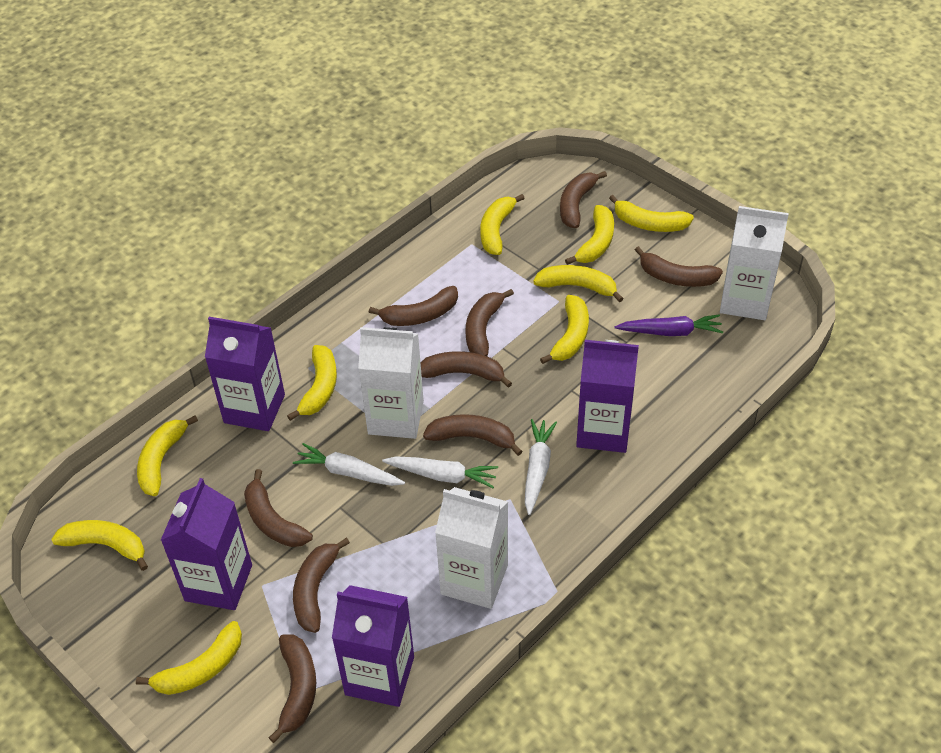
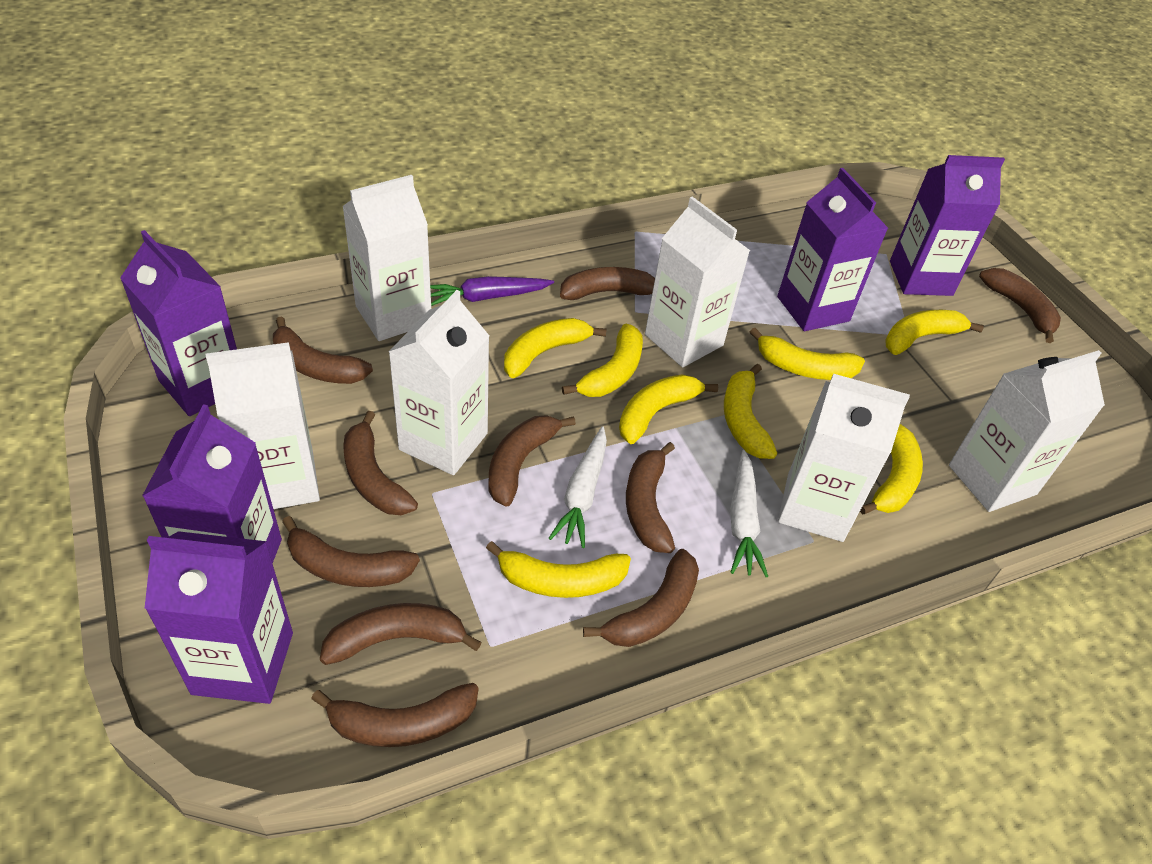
brown banana: [244,469,313,547] [269,634,316,743] [293,537,350,633] [369,286,458,326] [420,351,512,388] [423,414,523,456] [466,289,514,356] [560,171,607,228] [635,246,723,287] = 9 -> [273,317,373,384] [282,516,420,587] [311,683,479,747] [320,603,482,665] [343,410,418,515] [489,415,576,507] [560,267,655,300] [583,549,699,647] [626,442,675,553] [979,268,1061,343] = 10
purple carton: [161,478,252,610] [205,317,285,431] [332,585,414,707] [576,340,639,453] = 4 -> [120,230,237,416] [142,404,282,564] [144,531,293,704] [777,168,888,331] [890,155,1005,296] = 5
white carrot: [293,443,405,486] [382,456,498,488] [525,419,557,515] = 3 -> [548,426,607,548] [730,450,768,577] = 2
white carton: [358,327,424,439] [435,487,508,609] [720,206,789,320] = 3 -> [206,342,320,509] [342,175,431,341] [389,290,489,475] [645,197,750,367] [778,374,910,542] [949,350,1105,512] = 6
yellow banana: [51,520,148,571] [136,621,242,695] [137,415,198,496] [287,345,337,421] [480,194,525,255] [533,265,624,302] [540,295,589,364] [565,205,614,265] [609,195,694,232] = 9 -> [486,541,631,598] [504,318,606,378] [562,324,643,397] [619,374,718,444] [724,364,777,459] [750,328,865,380] [860,424,923,515] [885,310,984,355] = 8

